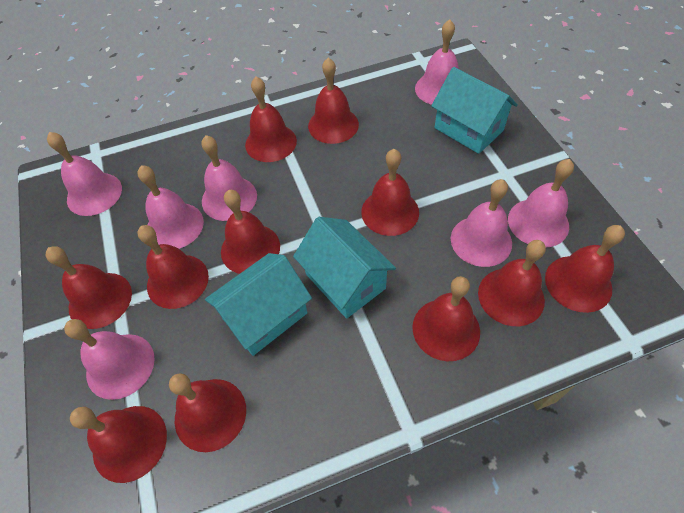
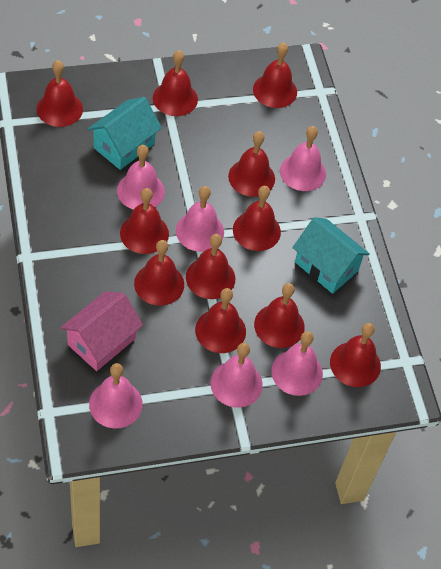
pink bell: [47,132,122,216] [64,319,155,400] [137,165,204,249] [201,135,257,221] [415,19,459,105] [451,179,512,267] [508,159,574,247] = 7 -> [89,363,143,428] [117,145,165,210] [176,186,224,252] [211,343,263,408] [271,331,323,396] [280,126,326,191] = 6
pink house: none = 0 -> [60,291,143,371] = 1
turquoise house: [205,253,312,356] [293,217,396,318] [431,67,518,154] = 3 -> [88,97,162,170] [292,217,370,294] = 2

